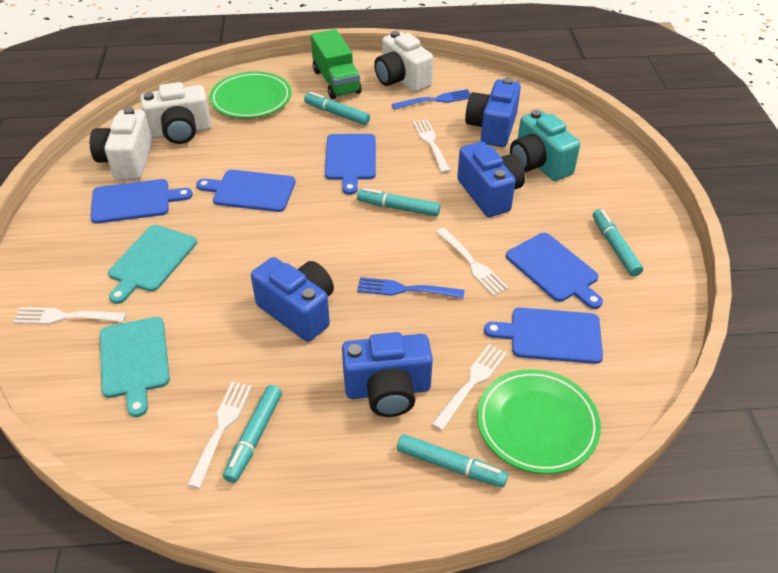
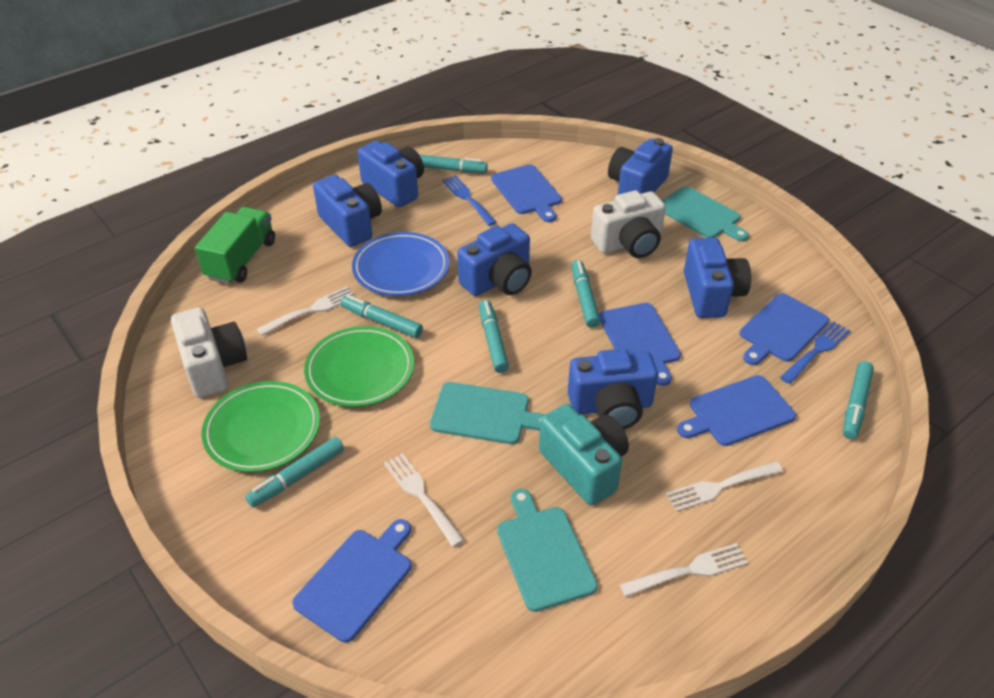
blue camera: [251,257,334,342] [342,332,433,417] [457,142,525,217] [465,78,521,147] = 4 -> [313,175,382,247] [357,141,424,207] [457,223,532,296] [568,349,658,429] [608,138,673,195] [684,238,751,318] = 6
blue plate: none = 0 -> [352,232,449,296] = 1
turquoise cutting board: [100,317,170,417] [108,225,197,304] = 2 -> [430,382,545,444] [497,489,598,612] [662,186,749,241] = 3
turquoise marker: [223,385,282,483] [304,92,370,125] [357,188,440,216] [397,434,508,487] [593,209,643,276] = 5 -> [245,437,344,507] [341,295,423,338] [420,155,488,173] [479,300,509,373] [571,260,600,328] [843,361,874,439] = 6
white camera: [90,107,152,180] [141,82,212,144] [374,31,433,92] = 3 -> [171,307,247,398] [591,190,666,258] = 2
white fork: [13,307,126,324] [187,381,252,489] [413,119,450,173] [432,344,507,431] [436,228,509,296] = 5 -> [257,287,356,336] [384,453,464,547] [619,543,749,597] [666,461,783,512] = 4

